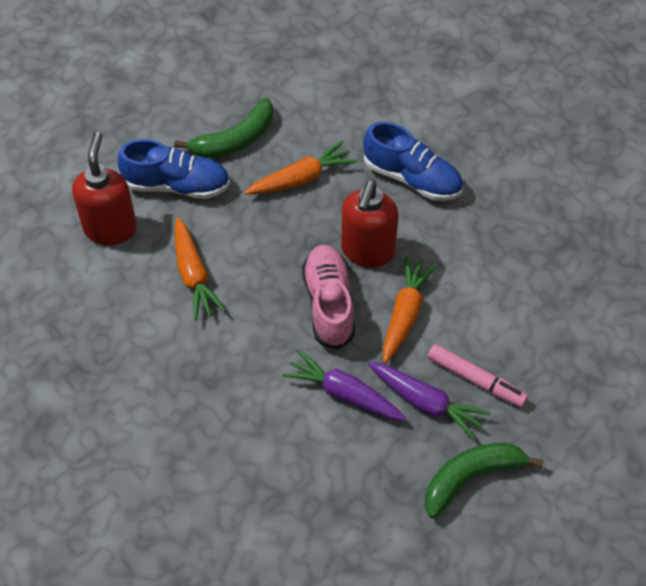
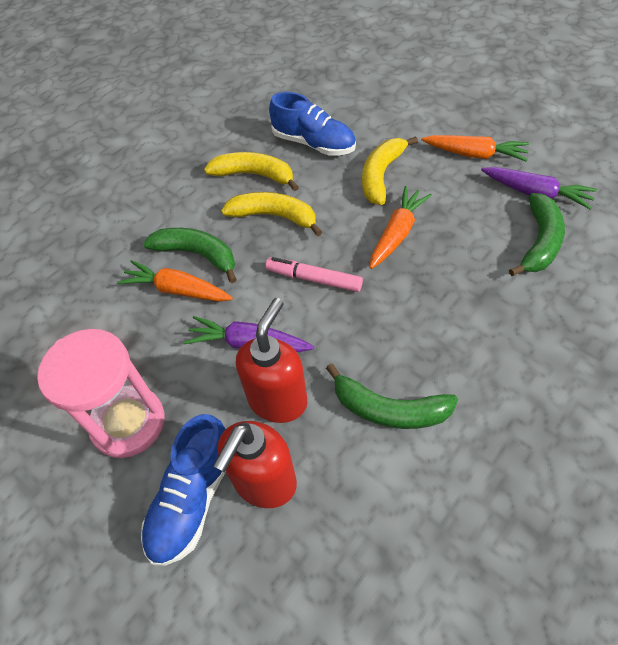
green banana: [174,98,273,158] [424,443,544,518] = 2 -> [143,228,237,283] [326,363,458,429] [509,193,565,276] = 3
pink hourglass: none = 0 -> [37,329,165,458] = 1
pink shoe: [302,245,355,350] = 1 -> none = 0
yellow banana: none = 0 -> [204,152,299,191] [221,192,322,236] [362,136,418,205] = 3

